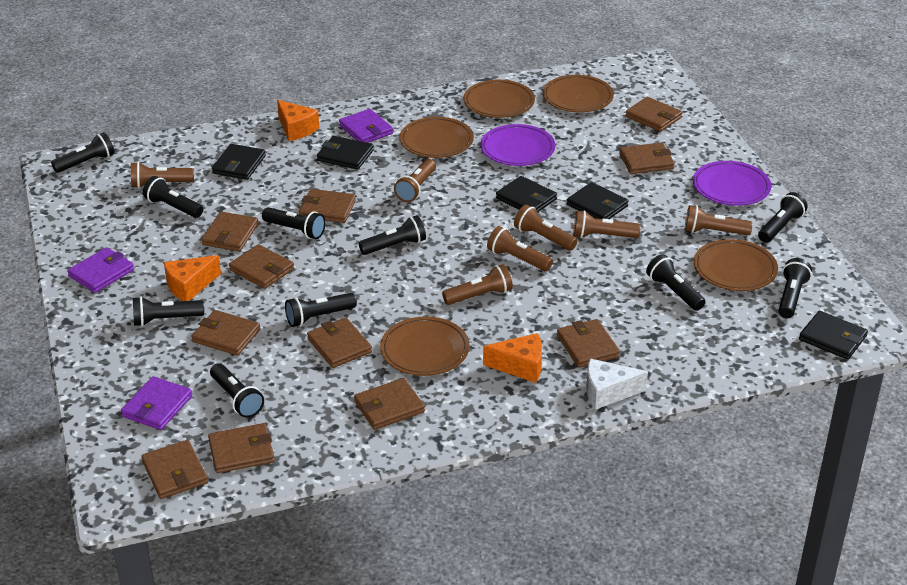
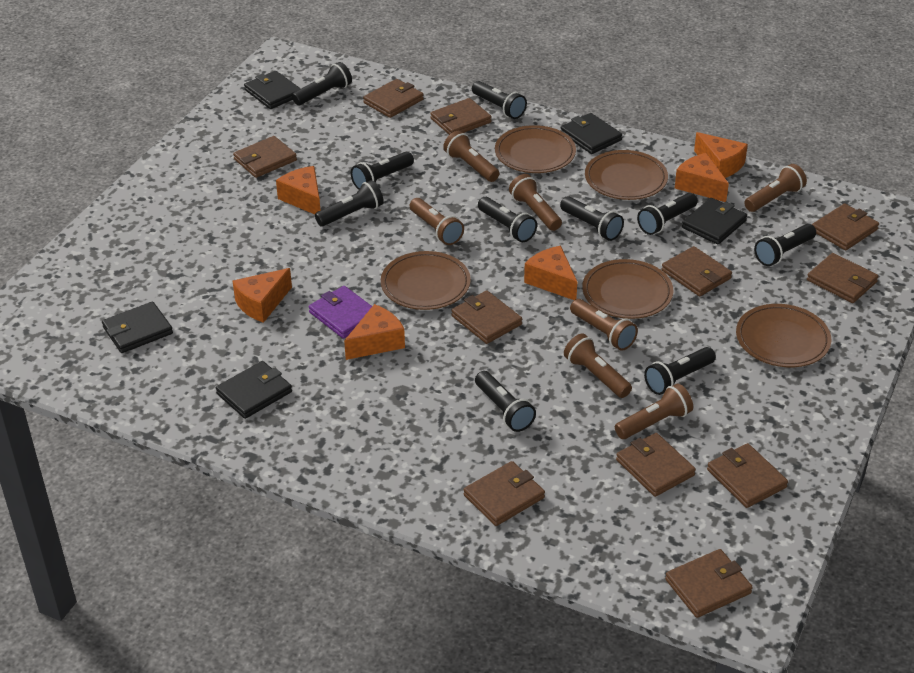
orange cheese: [164,255,221,301] [277,100,319,141] [483,333,542,383] = 3 -> [233,268,292,323] [276,166,320,214] [344,304,405,360] [524,246,577,300] [675,153,729,202] [694,132,748,178] = 6
purple plate: [481,124,555,166] [693,161,771,206] = 2 -> none = 0
purple wallet: [67,247,134,293] [121,376,192,430] [339,109,393,143] = 3 -> [309,286,372,339] = 1
white cheese: [586,359,648,410] = 1 -> none = 0

